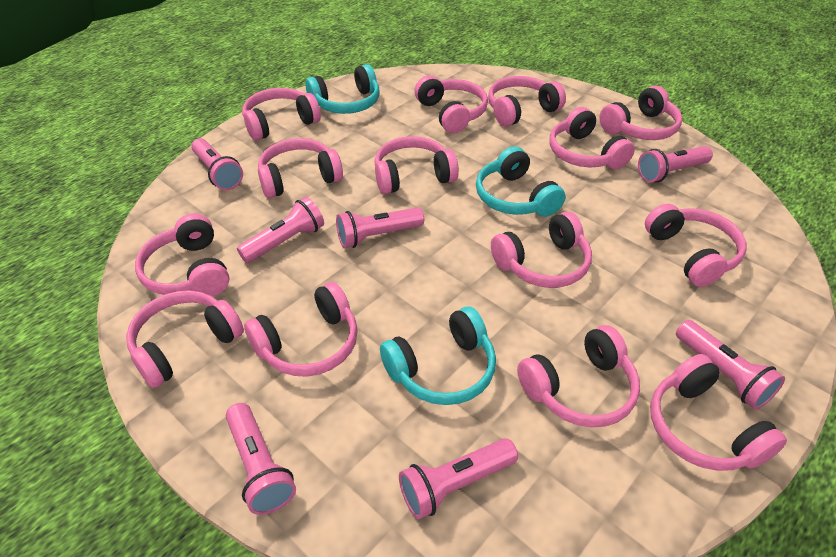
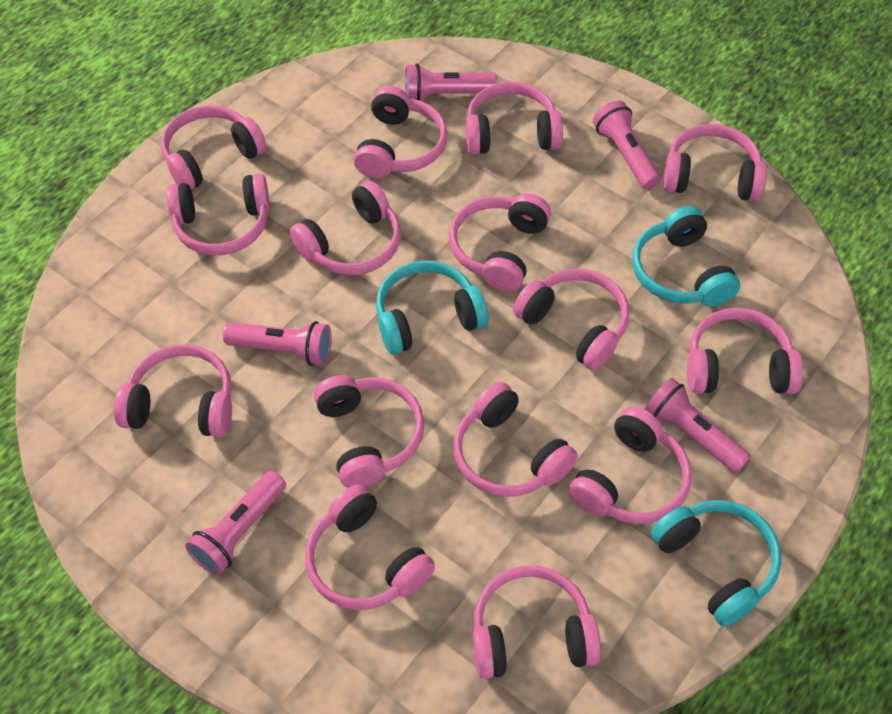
pink flashlight: [191,138,243,190] [226,403,296,515] [237,197,324,263] [336,207,424,248] [399,438,518,519] [638,146,713,182] [676,320,785,410] = 7 -> [185,471,286,575] [223,321,332,366] [405,63,497,101] [593,101,661,190] [645,378,751,473] = 5
pink headphones: [126,290,244,388] [135,213,229,296] [242,88,321,141] [244,282,358,377] [258,138,343,198] [375,136,459,194] [414,75,488,133] [488,76,566,127] [491,212,592,288] [517,325,640,428] [549,107,635,169] [599,86,682,140] [645,204,746,287] [650,354,787,471] = 14 -> [114,345,232,438] [161,105,267,190] [166,173,270,255] [290,181,401,275] [305,484,435,610] [314,375,424,488] [354,86,448,178] [449,193,551,292] [453,382,578,497] [465,82,563,155] [472,566,601,679] [513,268,629,371] [568,406,692,524] [663,124,767,202] [687,308,803,394] = 15

